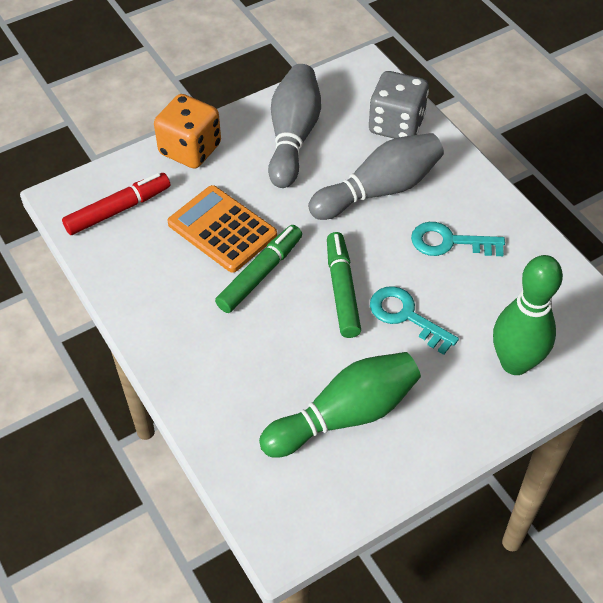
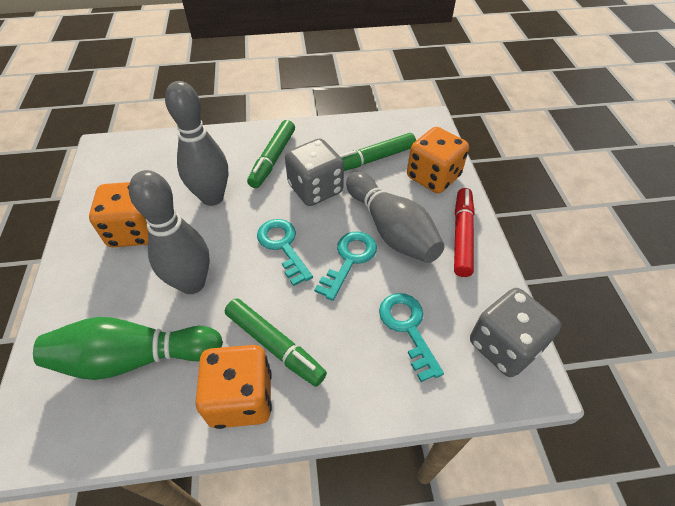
green bowling pin: [259,352,421,458] [493,255,563,375] = 2 -> [33,317,223,380] = 1
green marker: [215,225,302,313] [327,232,361,338] = 2 -> [225,298,327,387] [247,120,295,188] [339,133,416,171] = 3
grey bowling pin: [268,64,321,188] [308,133,444,220] = 2 -> [129,170,210,294] [165,81,228,206] [346,172,445,263] = 3
grey dice: [369,71,429,139] = 1 -> [285,139,344,206] [470,288,561,377] = 2
orange calculator: [168,185,277,273] = 1 -> none = 0
orange dice: [154,94,221,169] = 1 -> [89,182,148,247] [196,345,272,429] [407,127,469,193] = 3
turquoise key: [370,286,459,355] [411,222,505,256] = 2 -> [257,219,313,286] [314,231,377,301] [379,293,444,382] = 3

